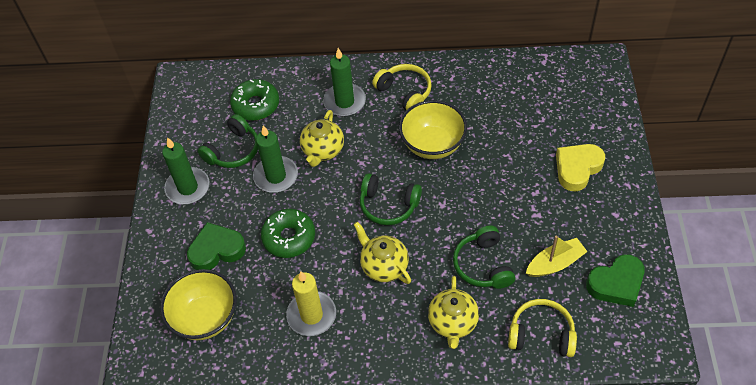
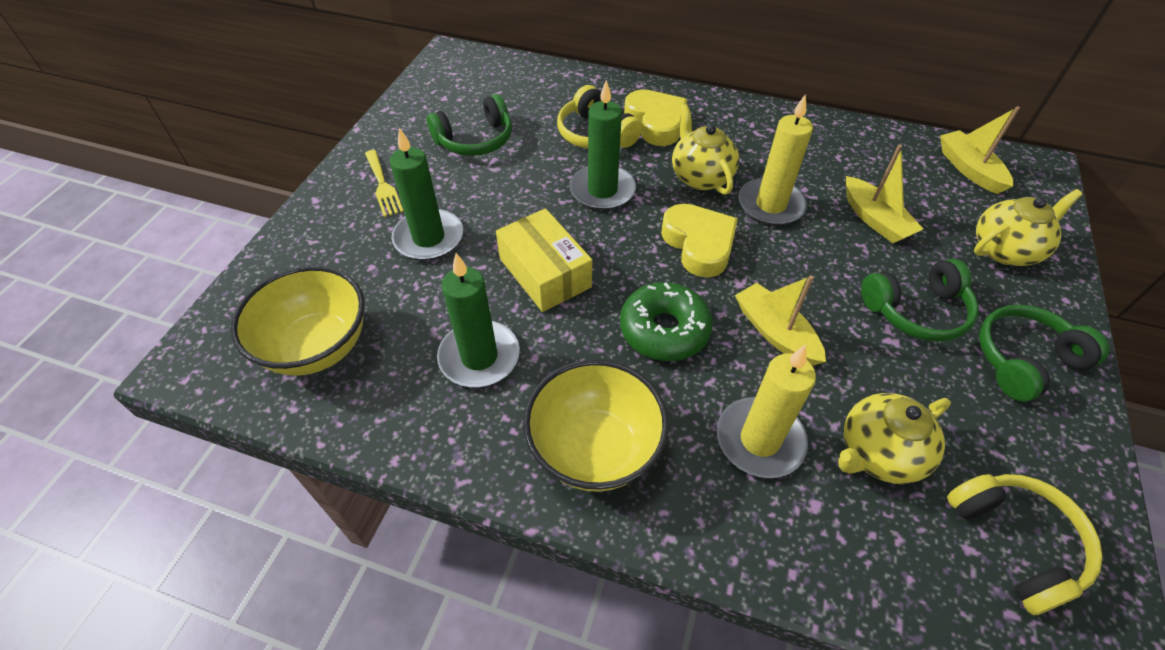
green donut: [230,79,279,121] [261,209,315,258] = 2 -> [620,282,713,361] = 1
green heart: [187,222,246,270] [586,254,645,307] = 2 -> none = 0
yellow boat: [526,236,588,277] = 1 -> [735,275,826,366] [846,144,923,243] [940,106,1020,194] = 3
yellow box: none = 0 -> [496,208,592,312] = 1
yellow candle: [286,271,336,336] = 1 -> [717,345,816,478] [738,94,813,226] = 2
yellow fork: none = 0 -> [365,150,404,217] = 1
yellow heart: [556,144,605,191] = 1 -> [624,89,687,146] [661,204,738,278] = 2

